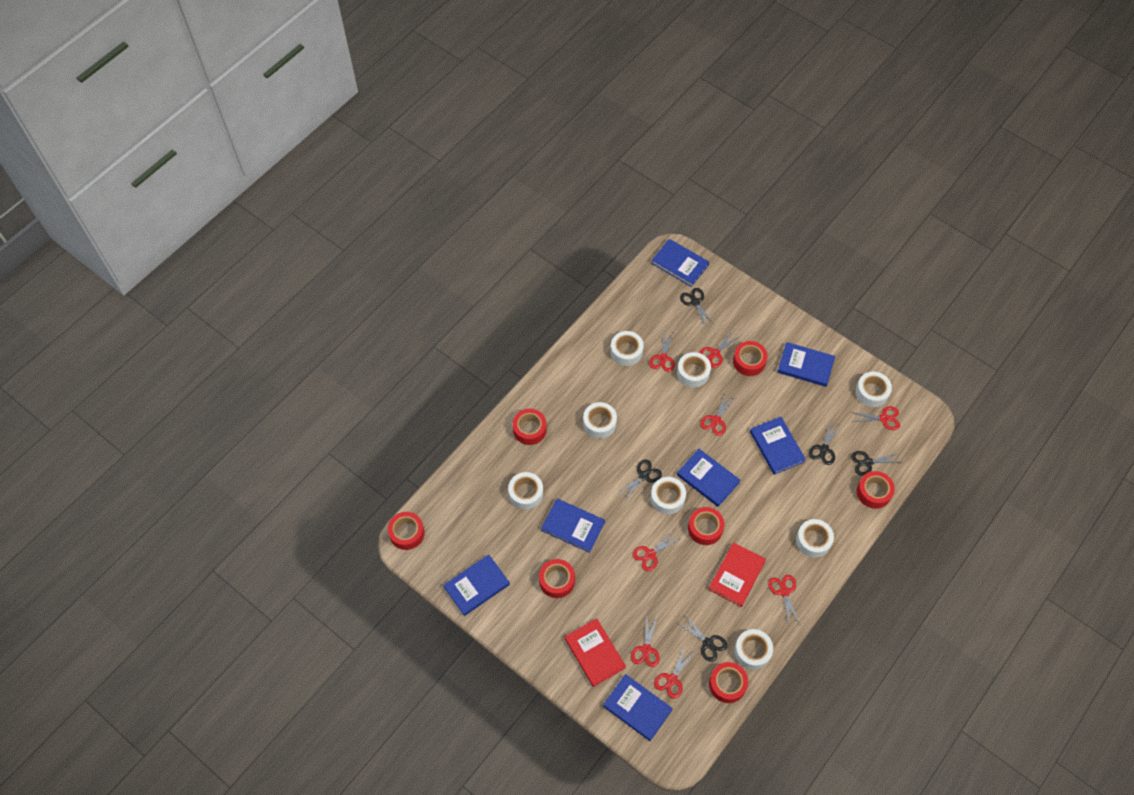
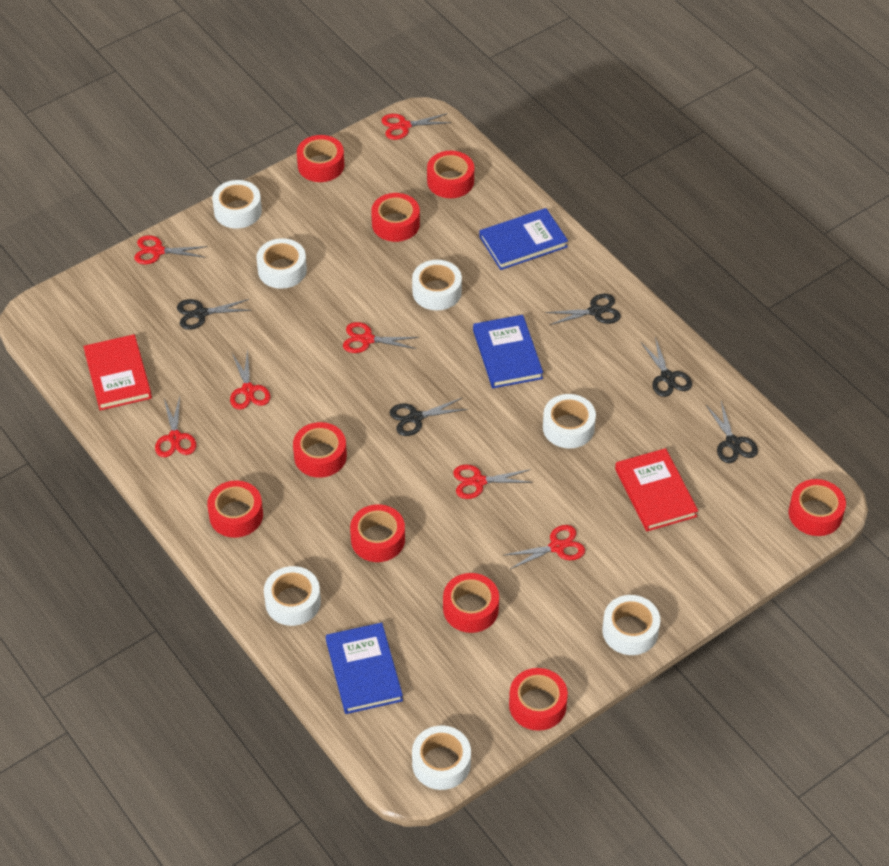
blue book: [443,554,510,616] [541,498,605,553] [603,674,673,741] [651,239,709,287] [677,449,740,507] [750,417,806,475] [777,342,835,387] = 7 -> [326,622,403,714] [473,315,543,388] [479,208,568,270] = 3
red scissors: [631,614,660,667] [632,530,680,571] [649,331,675,372] [654,646,695,699] [699,331,740,368] [700,393,735,436] [768,575,800,624] [851,407,900,430] = 8 -> [134,235,207,264] [155,396,196,457] [230,349,271,410] [343,322,418,353] [381,113,451,140] [453,465,533,499] [505,525,585,569] = 7
red tape: [388,512,425,550] [513,409,547,445] [539,559,575,598] [688,507,724,545] [709,662,748,703] [733,341,768,376] [857,471,895,509] = 7 -> [207,481,263,538] [293,422,347,478] [297,135,344,182] [350,504,405,562] [371,193,420,242] [427,151,474,198] [443,573,499,633] [509,668,568,731] [789,479,846,536] = 9
white tape: [508,472,543,510] [583,402,617,438] [611,331,644,366] [651,477,686,514] [677,352,711,388] [734,629,773,670] [796,519,834,557] [855,372,892,407] = 8 -> [212,180,262,228] [256,238,307,289] [264,566,321,626] [412,260,462,310] [412,726,471,790] [543,394,596,448] [602,595,660,655] = 7

